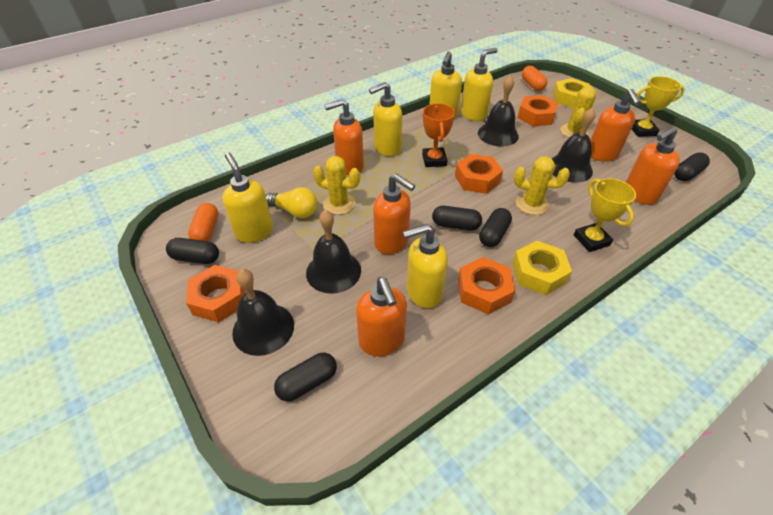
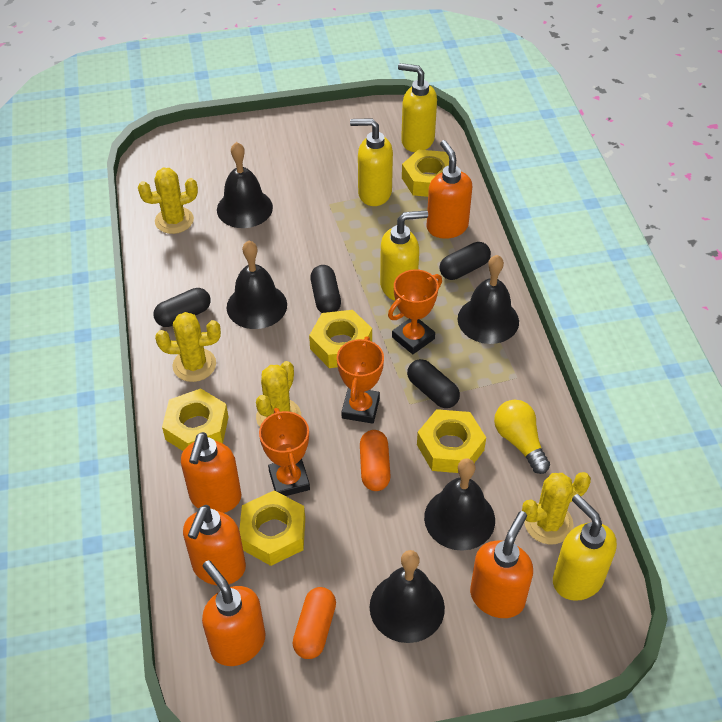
black bell: [232,269,294,356] [306,210,361,294] [478,75,519,147] [552,108,595,182] = 4 -> [217,142,273,228] [227,241,287,329] [369,550,445,643] [424,458,495,551] [458,255,519,344] = 5
black capsule: [166,238,219,264] [274,353,337,402] [432,206,482,230] [479,208,512,247] [674,152,710,181] = 5 -> [154,288,211,327] [310,265,341,313] [407,359,460,408] [439,242,491,280] = 4
orange nut: [186,265,245,322] [455,154,503,194] [458,257,516,315] [518,95,558,126] = 4 -> none = 0
orange trophy: [422,103,455,167] = 1 -> [259,408,310,496] [337,336,384,424] [388,269,442,354] = 3
yellow cactus: [313,156,360,215] [514,156,570,215] [560,85,596,138] = 3 -> [138,168,198,234] [155,312,221,382] [256,361,301,427] [522,472,591,545] = 4
yellow nut: [512,241,572,295] [553,78,590,108] = 2 -> [162,388,228,451] [239,490,305,566] [309,310,372,368] [402,150,449,197] [417,409,486,473] = 5
yellow soap dispenser: [222,152,273,243] [369,82,402,156] [403,224,448,308] [429,52,462,119] [461,48,498,121] = 5 -> [350,118,393,206] [380,210,428,301] [398,63,437,152] [553,494,617,601] = 4
yellow trophy: [574,178,636,252] [632,76,685,137] = 2 -> none = 0

